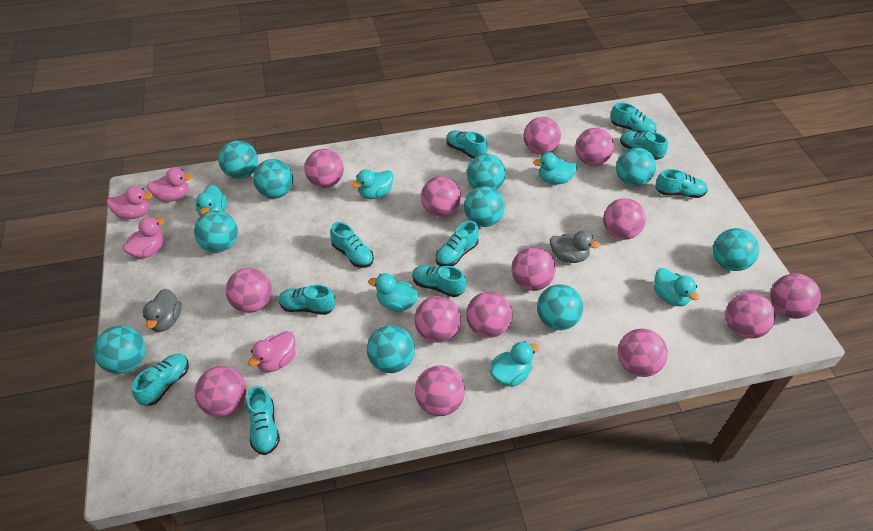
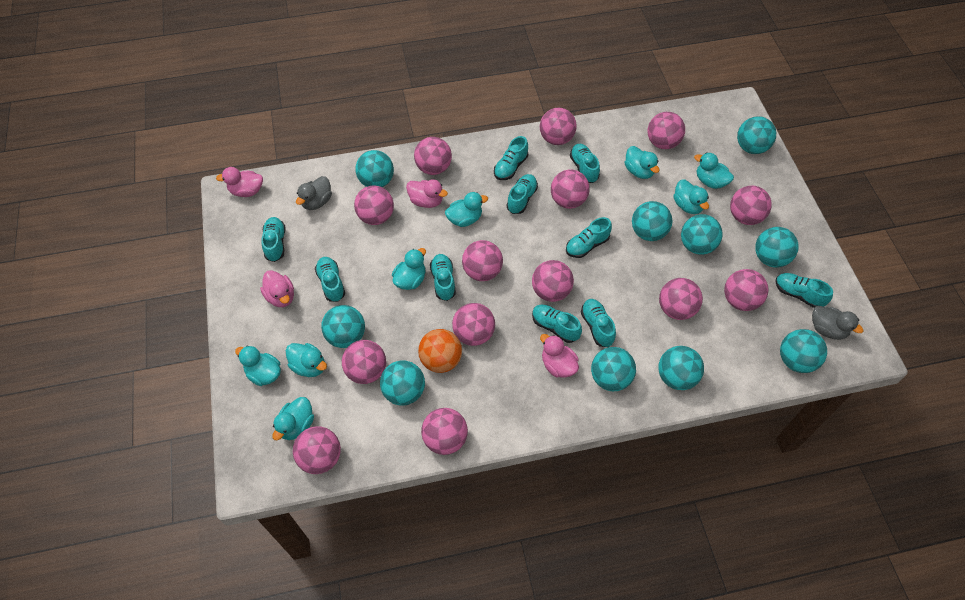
orange ball: none = 0 -> [418,329,462,373] = 1
turquoise duck: [195,185,227,216] [352,169,393,199] [368,273,419,312] [490,341,539,387] [533,152,578,184] [654,268,699,306] = 6 -> [235,346,281,386] [272,397,314,440] [286,343,327,377] [392,248,426,290] [445,192,488,227] [624,146,659,179] [673,180,709,214] [694,153,734,189] = 8

